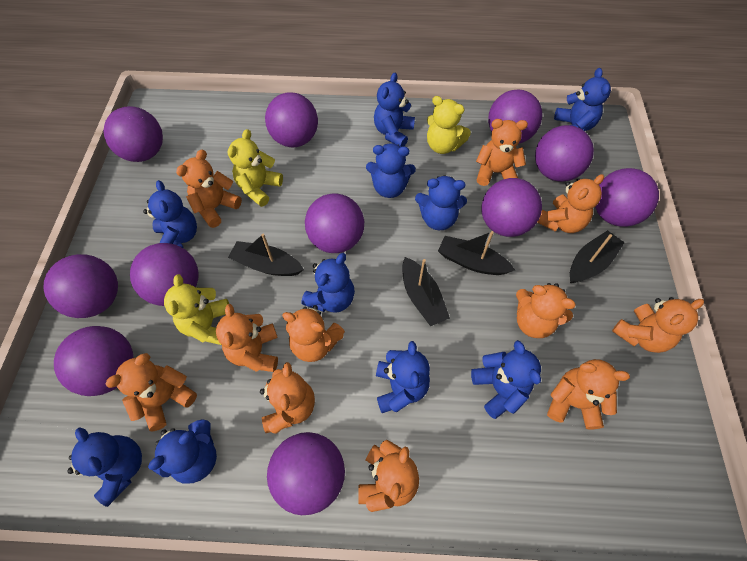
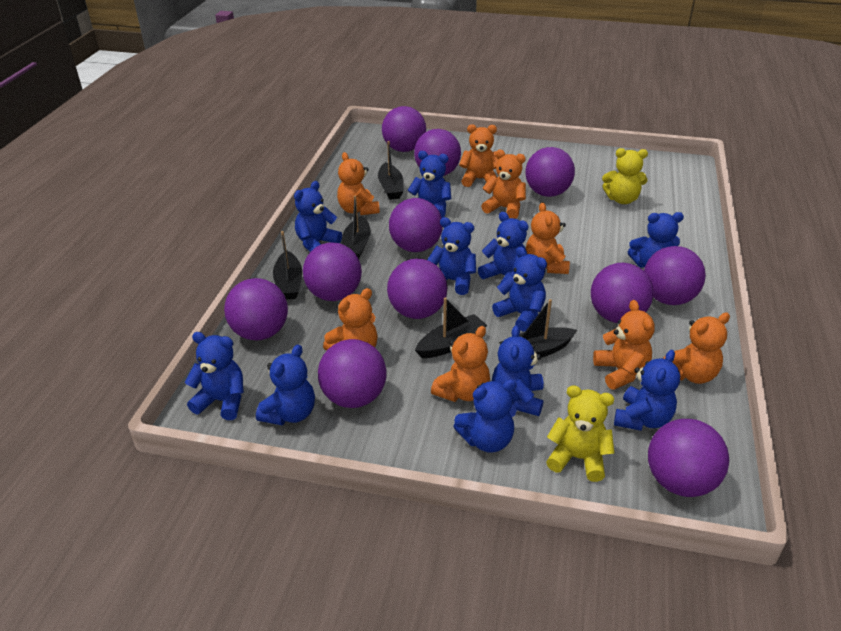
black boat: [228,234,304,276] [402,257,450,326] [438,231,515,275] [570,230,625,283] = 4 -> [273,231,302,300] [342,196,371,259] [378,141,404,200] [415,297,487,358] [499,299,577,357] = 5
blue teddy bear: [67,427,142,507] [143,180,197,248] [148,419,217,484] [301,253,355,313] [366,143,416,198] [374,73,415,147] [376,341,430,413] [415,175,467,230] [471,340,541,419] [554,68,611,131] = 10 -> [185,332,244,420] [256,344,315,425] [294,181,342,252] [408,151,451,218] [427,217,476,295] [453,379,517,453] [478,212,528,282] [492,247,547,332] [492,325,544,416] [614,350,680,431] [628,212,684,268] = 11
orange teddy bear: [105,353,197,431] [176,150,242,228] [216,304,278,372] [260,362,315,434] [282,305,345,362] [358,440,419,512] [476,119,528,186] [516,283,576,338] [537,174,604,233] [547,359,630,430] [612,297,704,353] = 11 -> [323,288,378,350] [337,152,380,215] [431,326,490,402] [459,124,499,187] [481,150,526,219] [526,202,570,274] [593,300,655,390] [663,312,730,384] = 8
yellow teddy bear: [164,274,229,345] [227,129,283,207] [427,96,471,154] = 3 -> [546,385,615,482] [602,148,648,204] = 2

